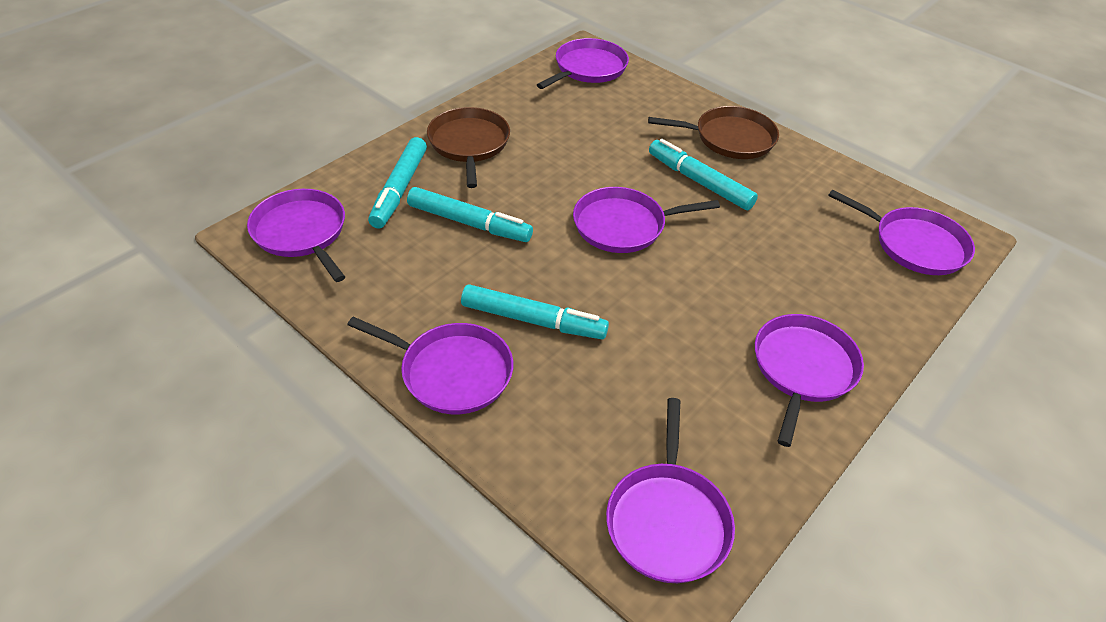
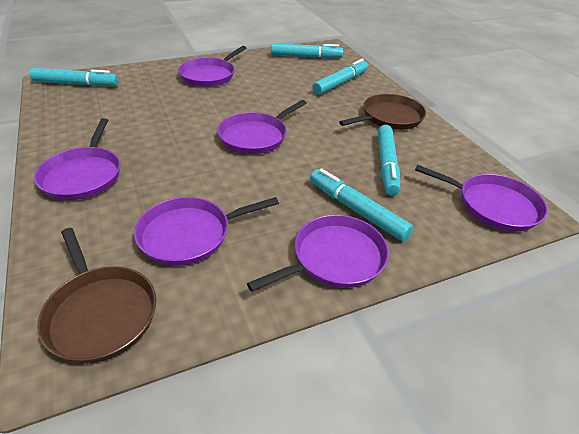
purple pan: [247,189,345,282] [347,317,513,414] [537,38,629,89] [573,187,720,253] [606,398,735,583] [755,314,864,447] [828,189,975,275] = 7 -> [34,118,120,200] [134,197,279,266] [178,46,246,87] [217,100,307,154] [247,215,389,292] [415,165,548,231] = 6
turquoise marker: [368,137,427,228] [407,187,533,242] [461,284,609,339] [649,139,758,210] = 4 -> [30,68,118,86] [271,43,343,58] [310,168,413,241] [312,59,368,95] [378,125,400,196] = 5

